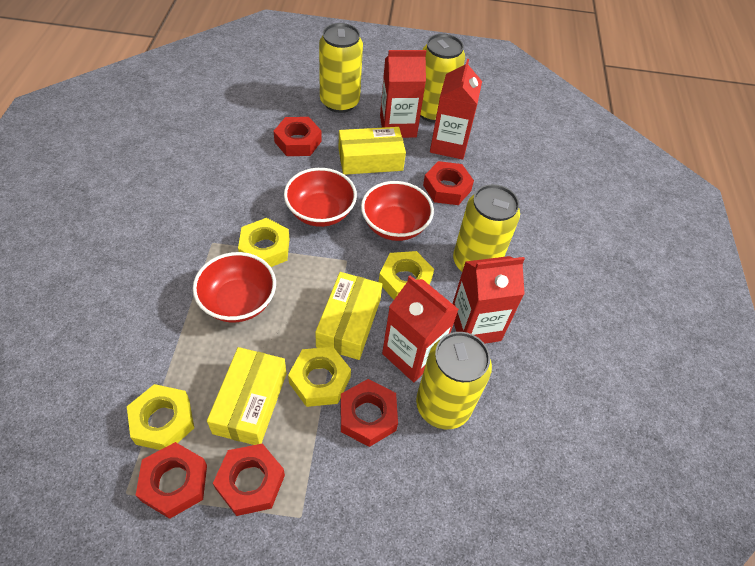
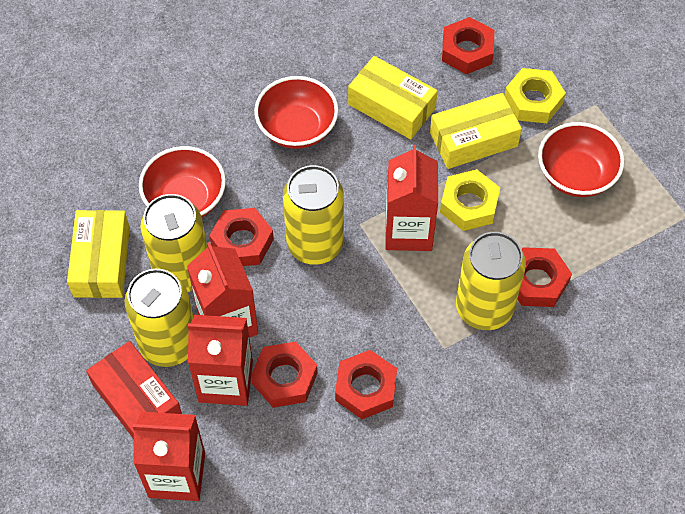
red box: none = 0 -> [86,341,182,439] = 1
yellow nut: [127,384,194,450] [238,218,290,267] [288,347,351,407] [379,251,434,300] = 4 -> [440,169,500,231] [504,68,566,123] = 2

